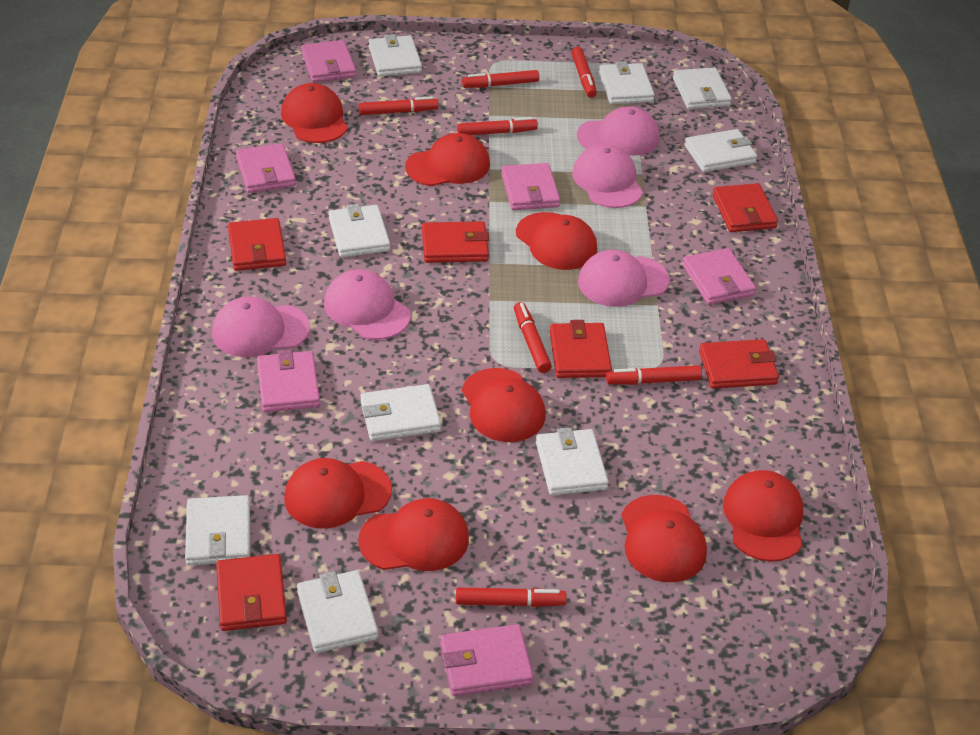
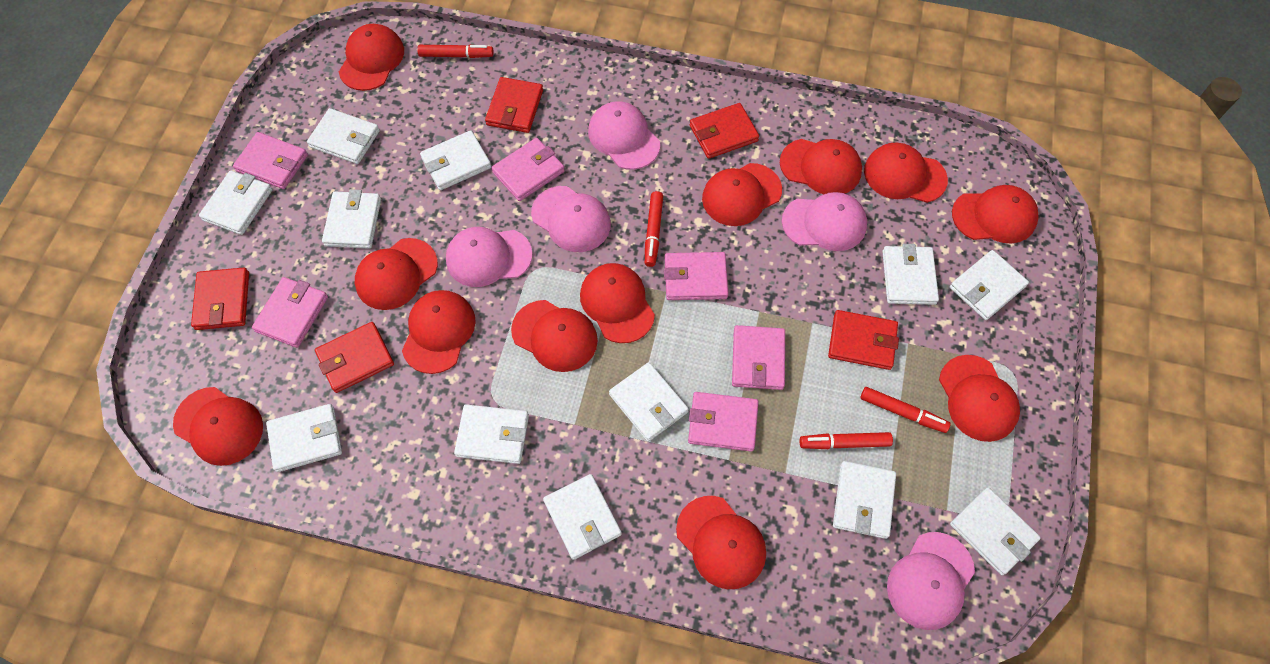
red cap: [281,83,348,143] [284,458,392,529] [358,498,469,571] [405,133,490,186] [462,368,545,442] [516,212,597,270] [621,495,707,582] [723,470,803,562] = 8 -> [173,387,263,466] [339,24,404,91] [355,238,438,310] [402,290,476,374] [511,300,598,372] [580,263,655,343] [676,496,766,589] [702,163,782,226] [780,139,862,194] [864,142,948,203] [939,355,1020,442] [952,185,1039,243] = 12
red marker: [359,96,439,115] [456,588,567,607] [457,117,538,135] [462,70,539,88] [514,302,552,373] [571,47,597,98] [606,365,702,385] = 7 -> [417,45,494,58] [645,191,663,267] [800,432,893,449] [860,387,951,433] = 4
red wallet: [216,554,287,631] [228,218,286,271] [422,221,489,263] [550,320,612,378] [699,339,779,389] [712,183,778,232] = 6 -> [191,268,249,330] [315,322,394,393] [485,77,543,133] [690,103,759,159] [828,310,899,370] = 5
white wallet: [185,495,250,565] [297,570,378,653] [329,204,390,257] [360,384,441,441] [369,34,422,77] [536,427,609,495] [599,61,655,104] [673,67,732,109] [685,129,757,172] = 9 -> [199,171,272,235] [266,404,342,472] [307,108,380,164] [322,189,381,249] [420,130,491,190] [454,404,529,464] [543,474,622,560] [609,362,689,442] [833,461,896,539] [882,244,939,305] [950,250,1029,320] [950,487,1041,575] = 12

